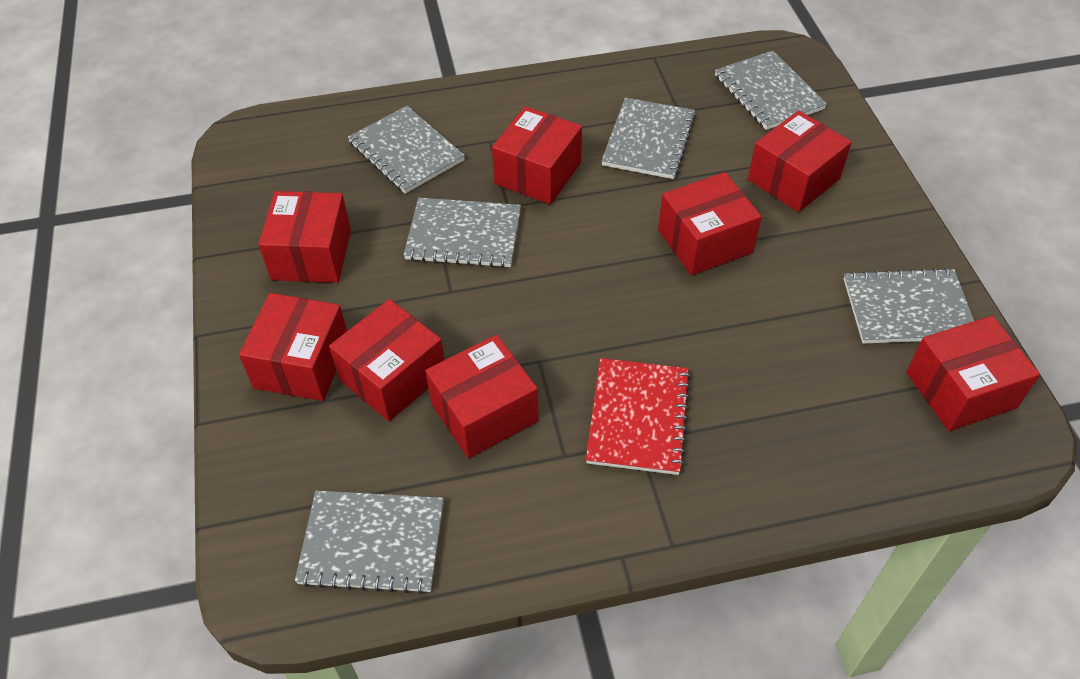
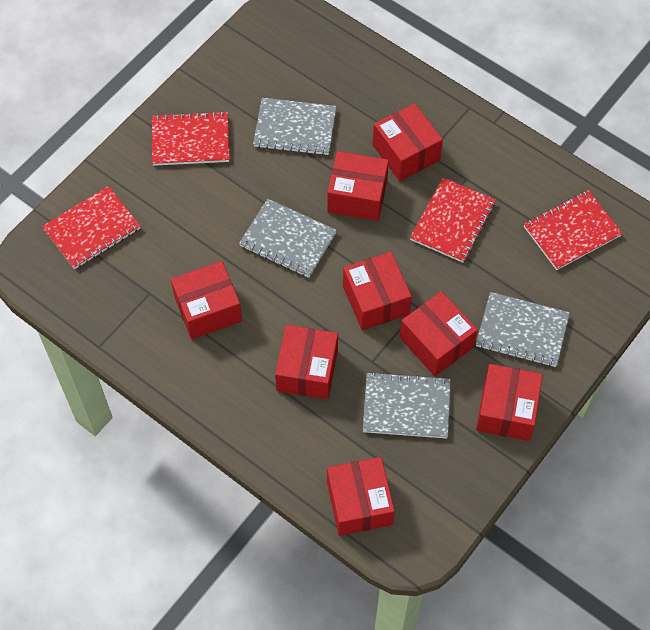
grey notebook: [295,491,444,594] [348,106,465,194] [404,198,521,268] [601,97,696,179] [715,51,827,130] [844,268,974,344] = 6 -> [239,199,337,278] [253,98,337,155] [363,372,451,438] [476,292,570,367] = 4
red notebook: [586,358,691,475] = 1 -> [42,186,140,269] [152,111,229,166] [410,178,496,263] [524,190,623,270] = 4

